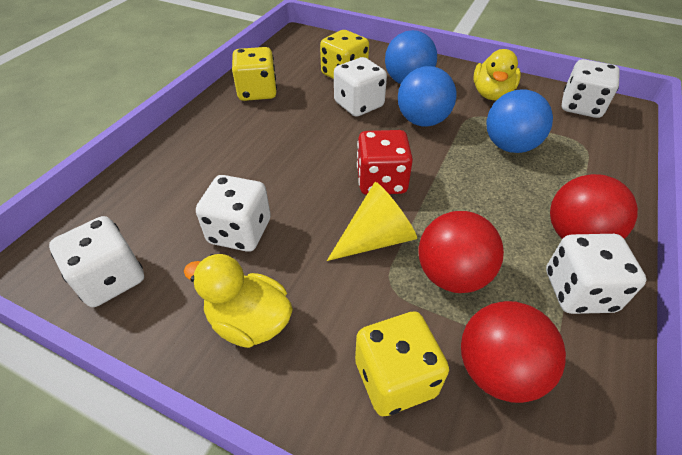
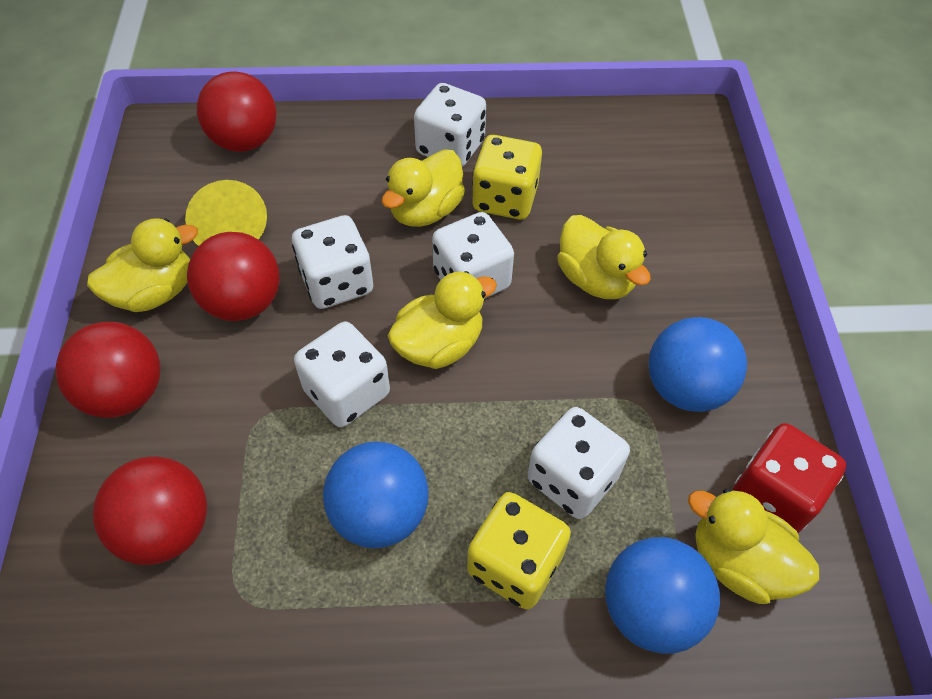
red ball: [419,211,504,293] [461,301,566,403] [550,174,638,239] = 3 -> [55,322,160,418] [93,457,207,565] [187,232,280,321] [197,71,277,152] = 4
yellow dice: [232,47,277,101] [320,30,369,79] [355,312,449,417] = 3 -> [467,492,571,609] [472,135,542,220] = 2
yellow duck: [184,254,293,348] [473,49,521,100] = 2 -> [87,218,198,312] [382,149,465,227] [388,271,497,369] [557,215,651,299] [688,489,819,604] = 5

